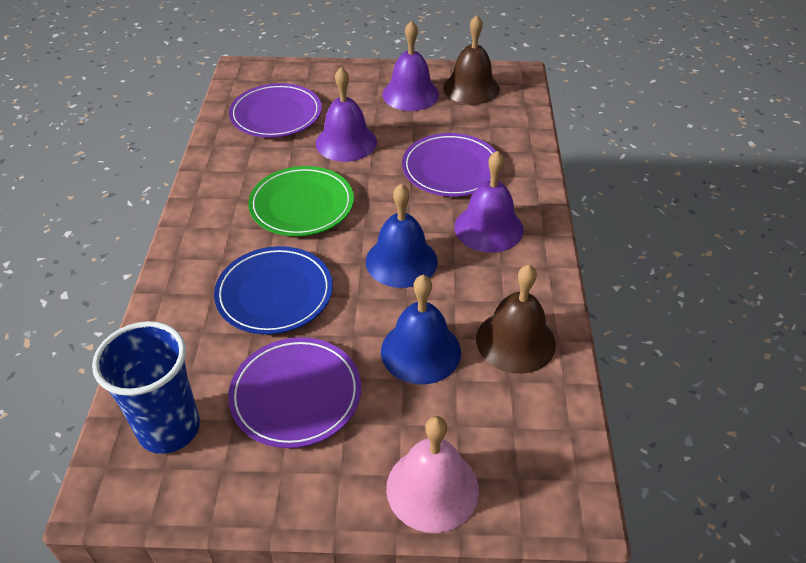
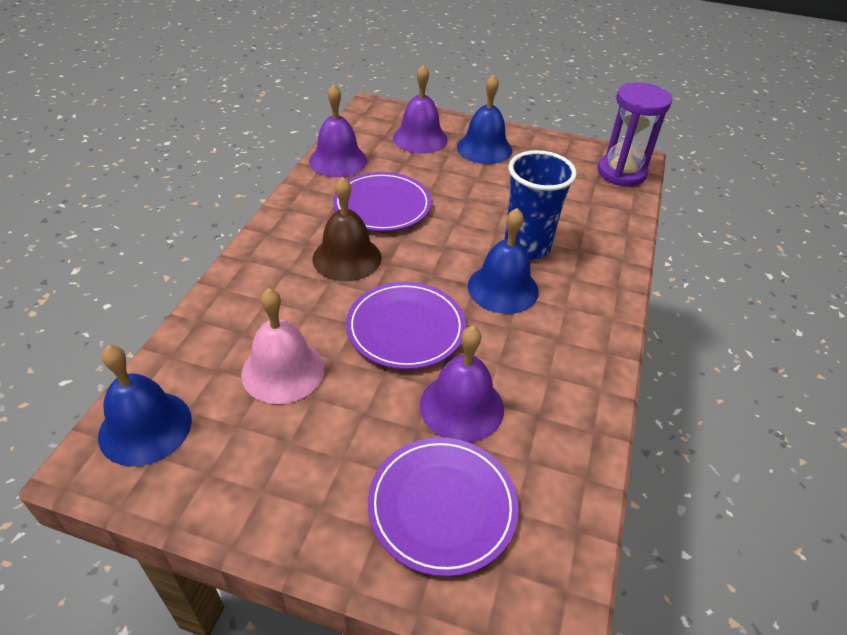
blue bell: [366,183,438,288] [381,275,461,385] = 2 -> [98,345,192,466] [457,74,512,164] [468,208,539,314] = 3
blue plate: [214,246,333,335] = 1 -> none = 0
brown bell: [443,15,500,104] [476,264,556,374] = 2 -> [313,177,382,281] = 1
green plate: [248,166,354,236] = 1 -> none = 0
purple hourglass: none = 0 -> [598,82,672,186] = 1

